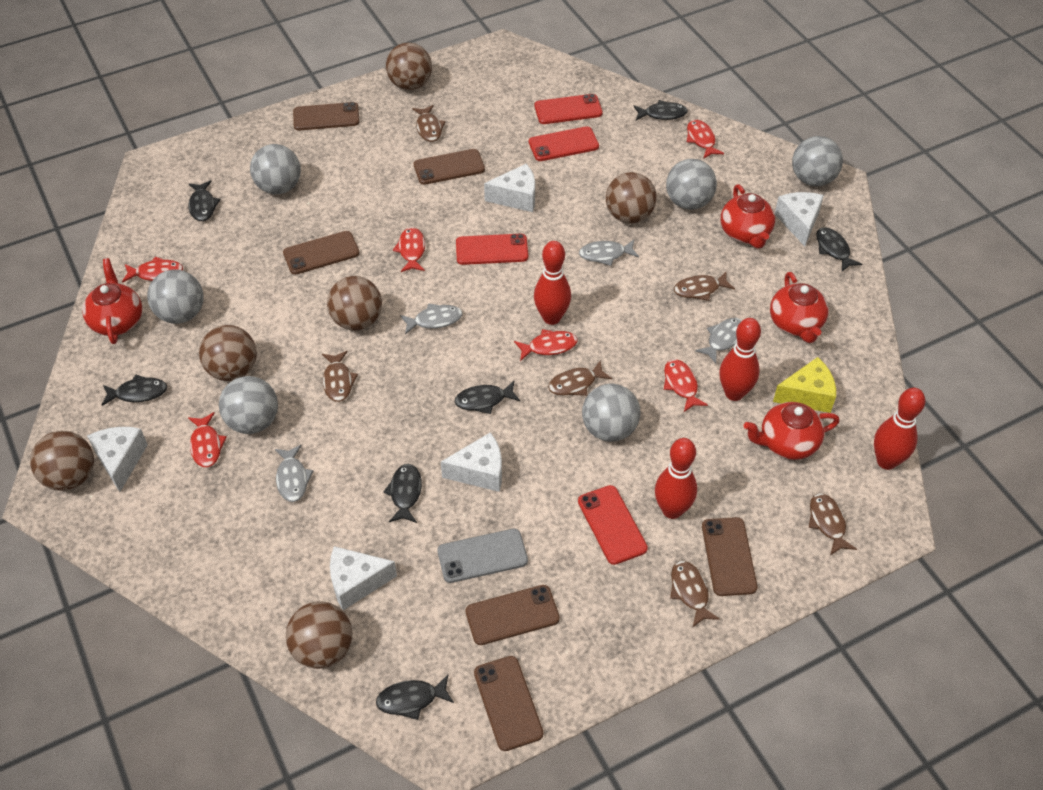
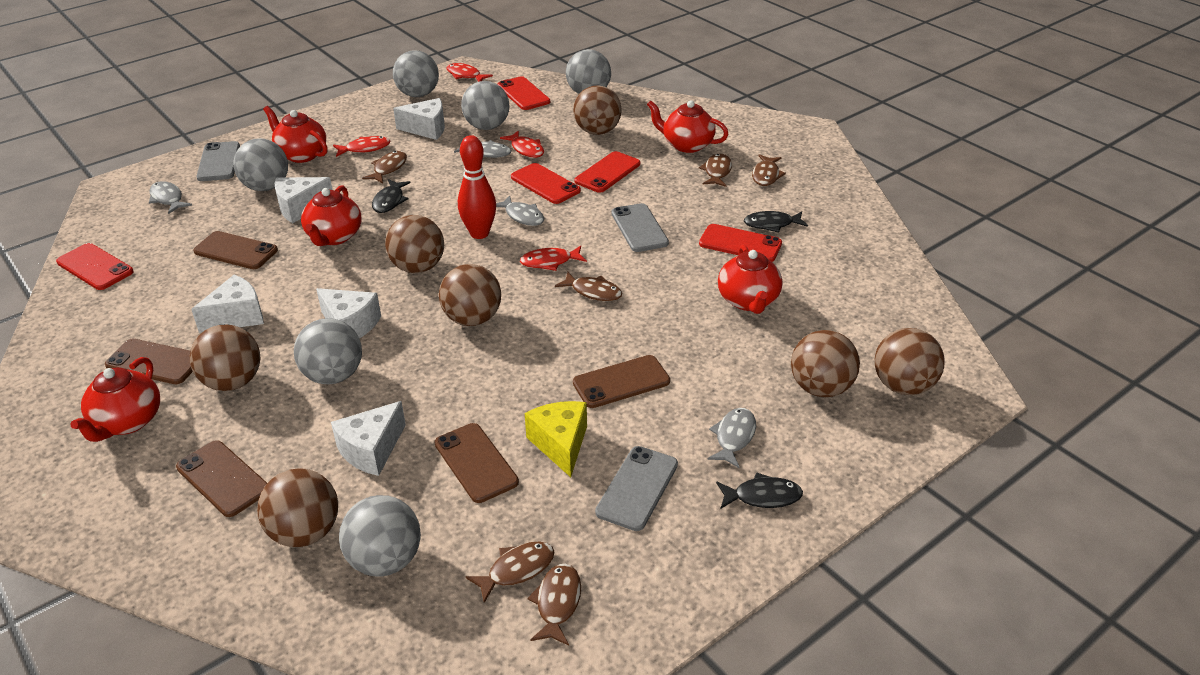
black fish: [102,374,167,406] [188,180,221,221] [376,675,454,720] [383,464,422,523] [455,381,521,414] [633,100,688,120] [816,227,862,272] = 7 -> [372,179,411,213] [716,472,803,509] [744,211,808,233] = 3
brown ball: [30,431,94,491] [199,325,257,381] [286,601,352,669] [327,276,382,330] [386,43,432,90] [606,172,657,223] = 6 -> [190,324,261,391] [257,468,338,547] [385,215,444,273] [439,264,501,326] [573,85,622,135] [791,330,860,397] [875,328,945,395] = 7
brown phone: [283,231,360,275] [293,102,360,131] [414,149,485,185] [466,585,560,645] [474,656,543,751] [702,517,757,596] = 6 -> [105,339,193,384] [176,440,267,517] [193,231,278,269] [435,423,519,503] [573,355,670,408] = 5
grey phone: [437,529,528,583] = 1 -> [196,141,240,181] [595,446,678,531] [611,203,669,252] = 3
red bowling pin: [534,241,571,325] [655,438,697,519] [719,318,761,401] [874,388,925,470] = 4 -> [458,135,496,239] = 1
red fish: [122,257,183,283] [188,412,227,467] [393,227,425,272] [514,329,578,361] [664,359,708,412] [687,120,724,159] = 6 -> [333,136,390,157] [447,63,493,82] [500,131,544,158] [520,246,587,271] = 4
red phone: [456,234,528,265] [529,126,599,161] [534,94,603,124] [578,485,648,565] = 4 -> [56,243,134,290] [497,76,550,110] [511,163,581,204] [574,151,640,193] [699,224,782,262] = 5
red teapot: [82,258,142,344] [721,184,775,249] [744,402,839,460] [770,272,829,343] = 4 -> [71,357,160,442] [263,106,327,163] [301,185,361,246] [647,100,728,153] [718,244,782,314] = 5

